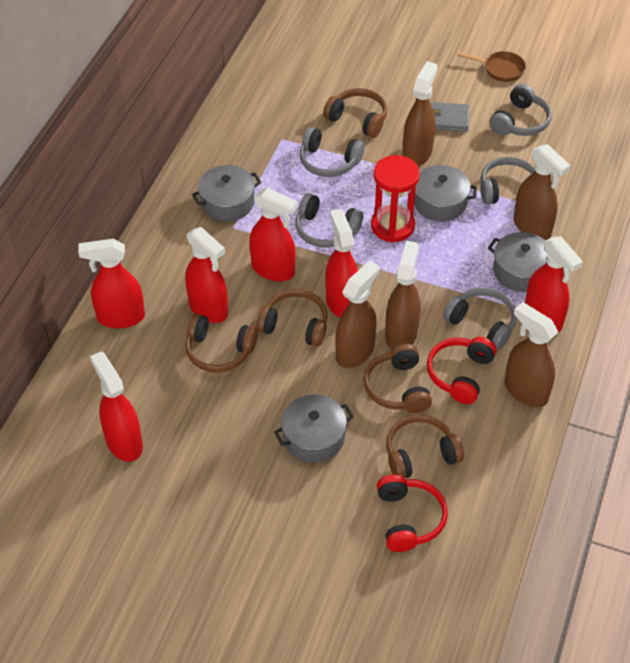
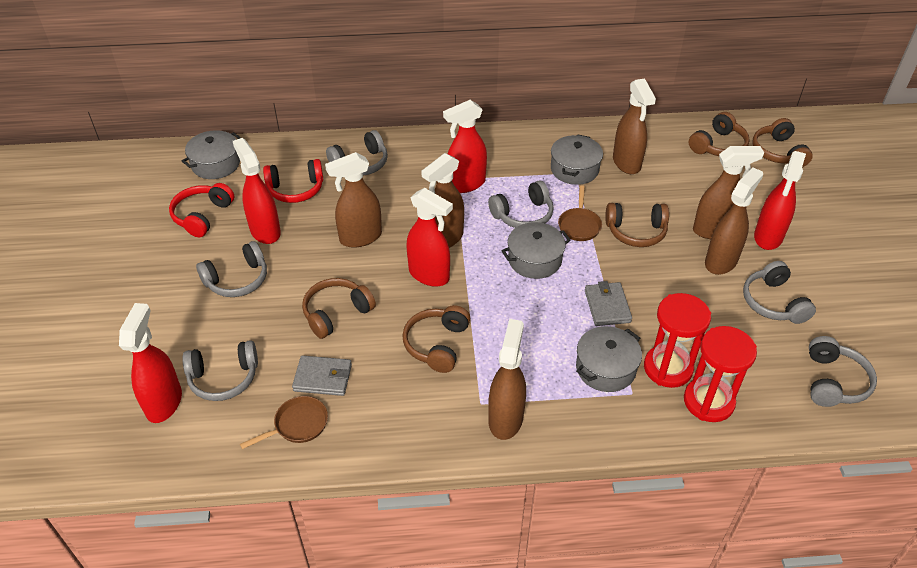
brown pan: [457,51,526,82] = 1 -> [240,396,328,449] [558,185,602,241] = 2
brown spray bottle: [335,260,380,368] [385,241,420,349] [402,61,438,166] [505,302,558,407] [514,144,571,240] = 5 -> [325,152,382,248] [421,153,464,248] [488,319,526,440] [613,78,656,174] [693,146,764,239] [705,168,763,275] = 6
grey headphones: [295,193,363,248] [300,127,364,177] [443,288,517,350] [481,157,535,204] [489,84,552,136] = 5 -> [182,340,258,401] [196,241,267,297] [326,130,388,175] [488,181,554,228] [743,261,816,324] [809,336,877,407] = 6
grey wallet: [430,102,470,132] = 1 -> [292,355,352,396] [585,281,632,326] = 2
red hourglass: [371,155,420,243] = 1 -> [644,293,711,388] [684,326,757,422] = 2
red spray bottle: [78,239,145,328] [90,351,143,462] [185,227,228,323] [249,187,298,282] [325,209,358,318] [525,236,583,333] = 6 -> [119,303,182,423] [233,138,281,244] [406,188,453,287] [443,100,487,193] [754,151,806,250] = 5

